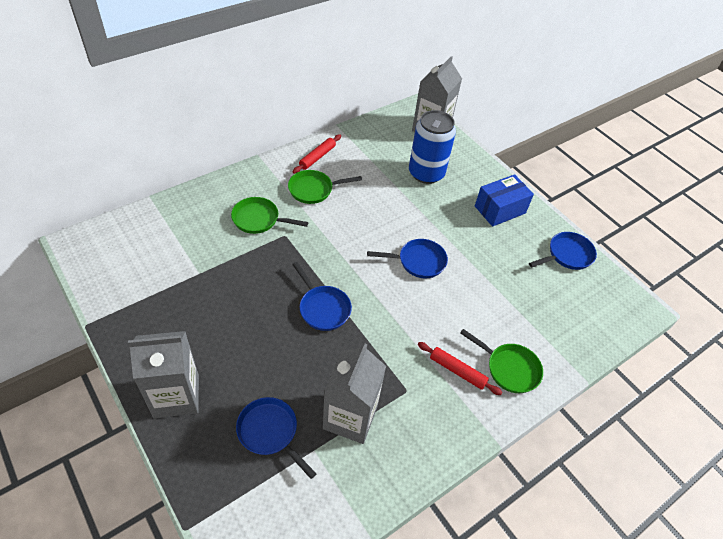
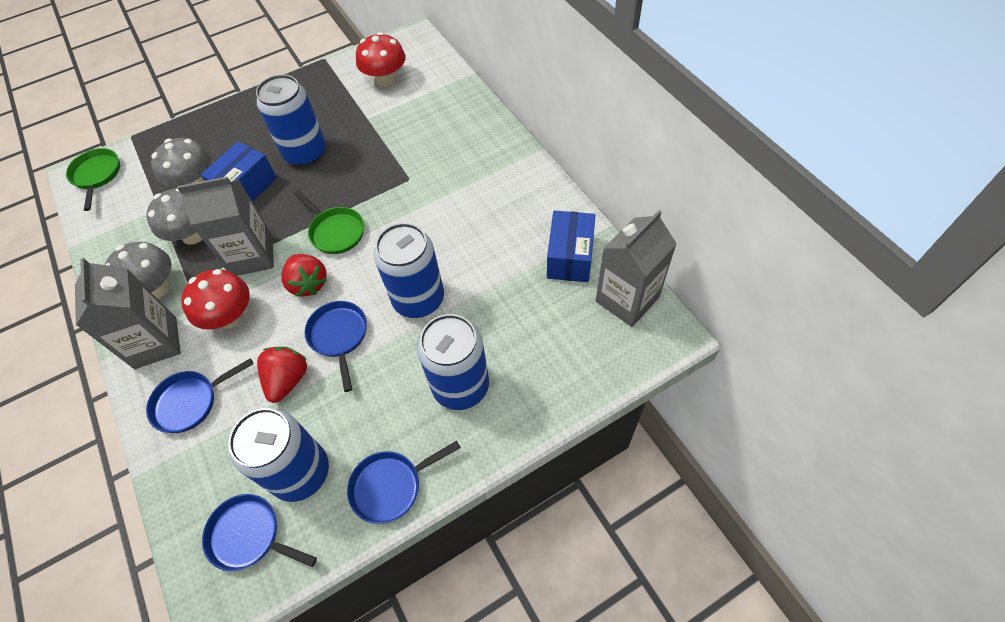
blue box: [475,174,534,227] = 1 -> [201,142,277,202] [547,211,595,282] = 2
blue can: [409,110,456,184] = 1 -> [228,408,329,502] [256,74,326,166] [374,223,444,318] [417,314,489,410] = 4
green pan: [231,197,309,234] [288,170,362,204] [460,329,543,393] = 3 -> [66,148,120,211] [294,190,364,254] = 2
grey mushroom: none = 0 -> [105,242,172,299] [146,188,202,245] [151,138,211,187] = 3
red mushroom: none = 0 -> [181,269,250,330] [356,32,406,87] = 2
red rolling pin: [293,134,341,174] [418,342,502,395] = 2 -> none = 0
red strawberry: none = 0 -> [257,347,307,403] [281,254,327,297] = 2

